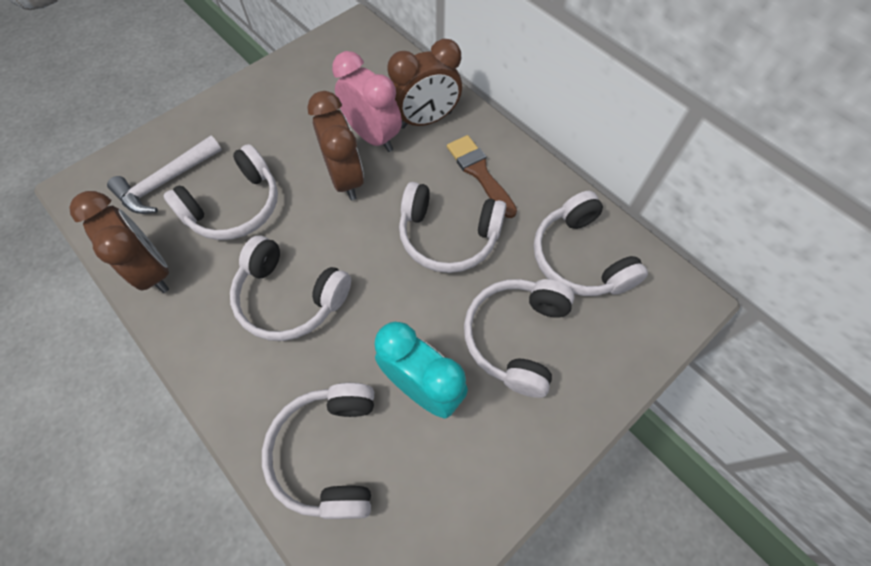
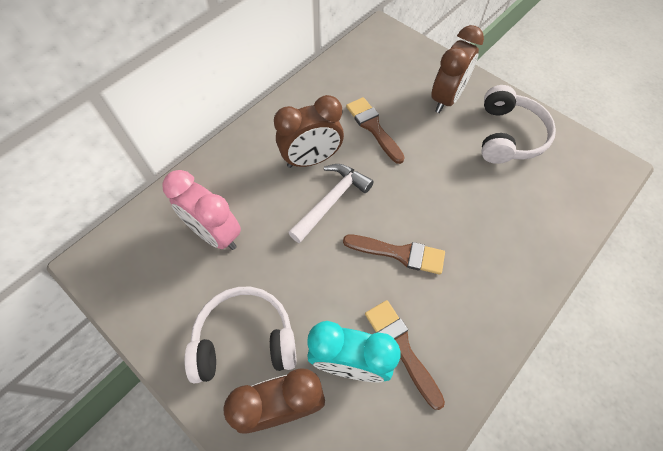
brown brush: [447,135,517,218] = 1 -> [343,235,445,275] [346,97,405,164] [365,300,445,410] = 3
white headphones: [163,144,278,240] [230,236,351,341] [262,383,374,519] [399,182,506,273] [464,279,575,398] [534,191,648,296] = 6 -> [184,287,297,383] [481,85,556,164] = 2

